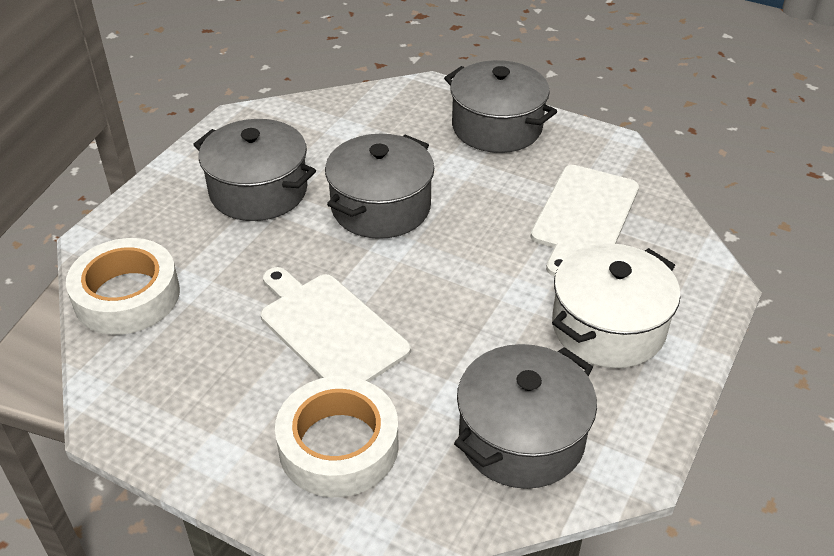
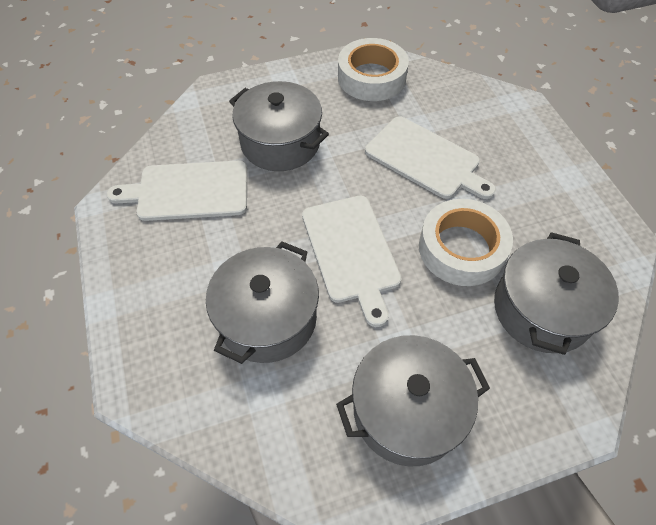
white cutting board: [261,267,411,382] [531,165,639,277] = 2 -> [107,161,247,221] [302,196,402,327] [365,116,496,199] = 3
white pot: [552,243,680,368] = 1 -> none = 0

